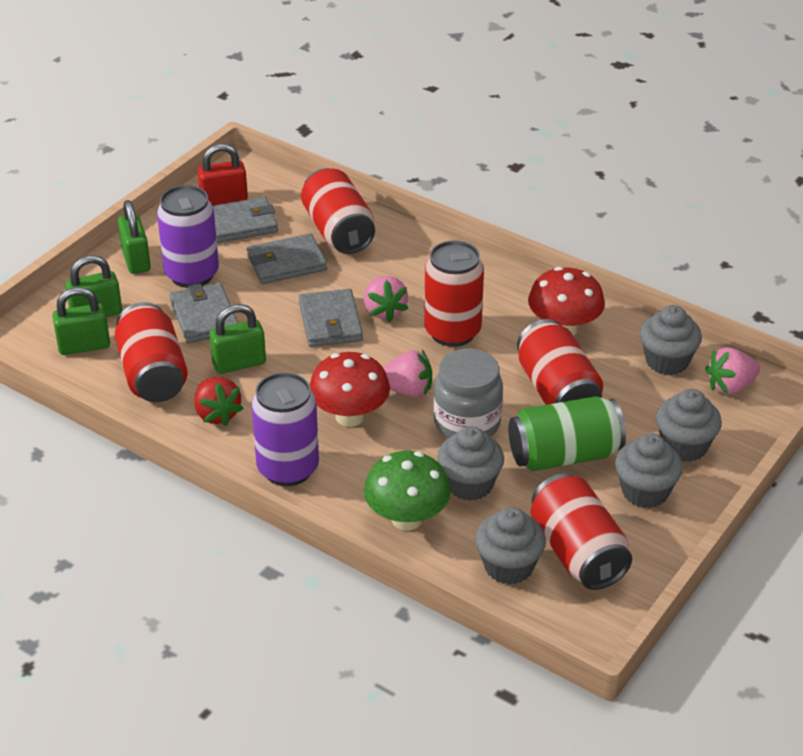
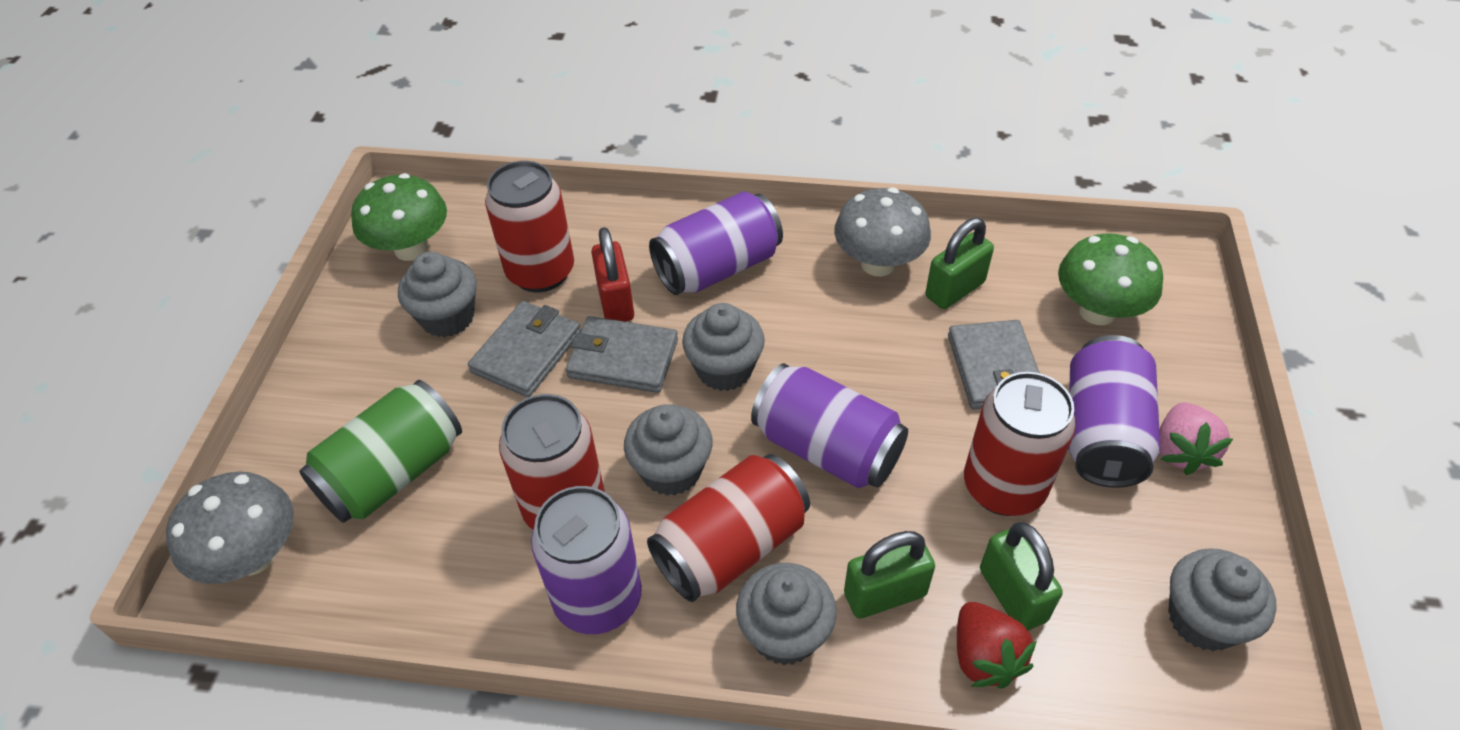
green mushroom: [364,451,451,530] = 1 -> [351,173,447,261] [1058,233,1163,325] = 2
green padlock: [52,287,110,355] [65,255,122,317] [118,200,151,274] [209,304,266,374] = 4 -> [844,531,935,619] [925,218,994,309] [980,522,1063,630] = 3
grey jar: [433,348,503,438] = 1 -> none = 0
grey mushroom: none = 0 -> [166,471,294,584] [834,188,931,276] = 2
grey wallet: [169,282,238,343] [213,197,278,243] [247,234,327,284] [299,289,363,347] = 4 -> [468,301,581,397] [566,316,678,393] [948,320,1040,409] = 3
pink strawberry: [364,276,408,322] [383,350,432,397] [705,347,760,395] = 3 -> [1159,402,1233,475] = 1
purple can: [157,185,219,288] [251,372,319,486] = 2 -> [531,486,642,634] [649,191,783,295] [751,363,908,488] [1069,335,1160,488] = 4
red can: [115,302,188,402] [301,168,375,254] [424,241,484,347] [517,319,603,405] [531,473,632,590] = 5 -> [485,161,574,292] [499,394,605,530] [647,454,810,602] [964,372,1076,516] = 4
red mushroom: [310,352,390,427] [528,267,605,336] = 2 -> none = 0

